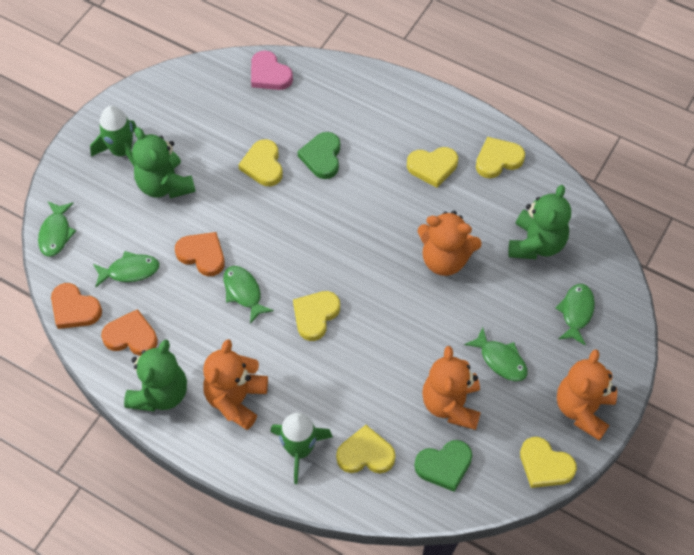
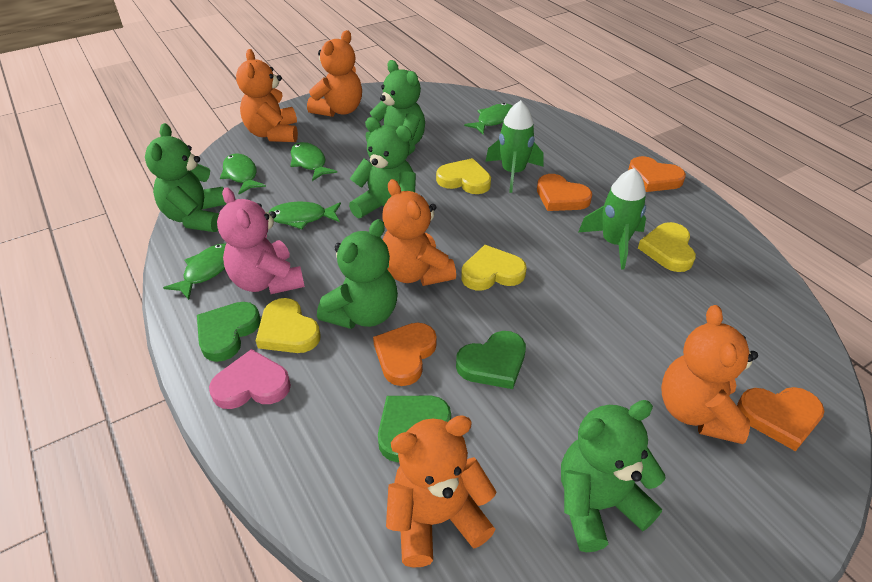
green heart: [298,132,340,179] [414,440,472,492] = 2 -> [197,302,261,362] [378,396,451,462] [456,331,526,389] = 3
green teddy bear: [124,340,187,411] [132,127,196,198] [508,185,571,259] = 3 -> [145,123,226,232] [317,219,398,329] [349,117,416,218] [366,60,425,156] [561,400,666,552] = 5
orange heart: [51,283,102,329] [101,309,158,356] [175,232,225,276] = 3 -> [373,323,437,386] [537,174,592,211] [628,156,686,192] [737,387,824,451] = 4
orange teddy bear: [203,339,268,430] [417,211,482,276] [422,346,481,430] [557,349,617,441] = 4 -> [236,49,298,142] [307,30,362,117] [382,179,456,286] [386,415,497,568] [661,305,758,444] = 5
pink teddy bear: none = 0 -> [217,187,305,294] = 1
yellow heart: [238,139,283,186] [293,291,340,341] [336,425,396,473] [407,147,458,188] [476,137,525,178] [520,437,577,488] = 6 -> [255,298,320,353] [436,158,491,194] [461,245,527,290] [638,222,696,272] = 4

